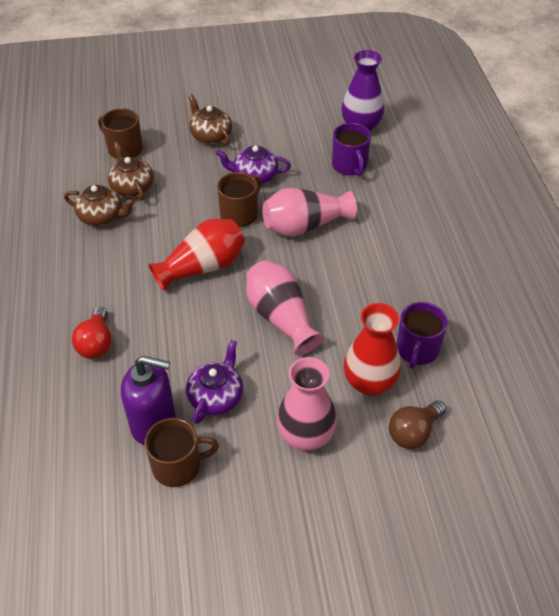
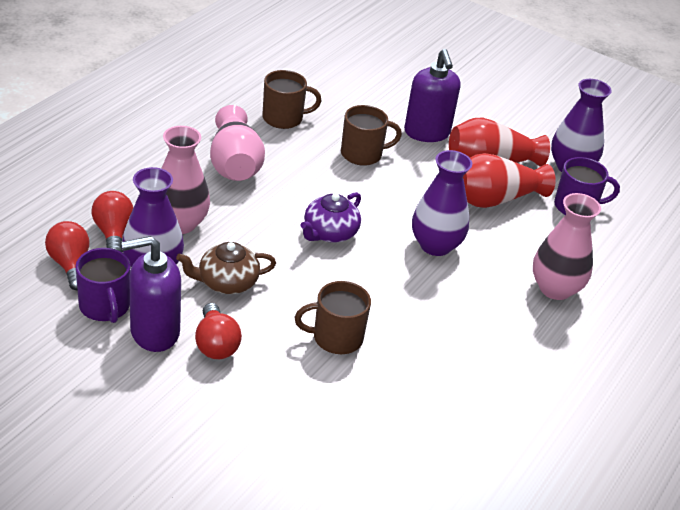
brown light bulb: [389,401,446,449] = 1 -> none = 0
brown teapot: [64,185,135,226] [108,141,154,201] [188,94,232,145] = 3 -> [176,242,276,294] = 1
purple soap dispenser: [121,356,175,445] = 1 -> [121,236,181,352] [404,49,460,142] = 2
purple teapot: [186,340,243,424] [216,145,291,184] = 2 -> [300,192,361,243] = 1
purple vase: [341,50,384,131] = 1 -> [122,167,184,267] [412,150,472,256] [551,79,612,172] = 3
red light bulb: [72,307,112,359] = 1 -> [45,221,89,291] [92,191,133,252] [195,303,242,359] = 3

